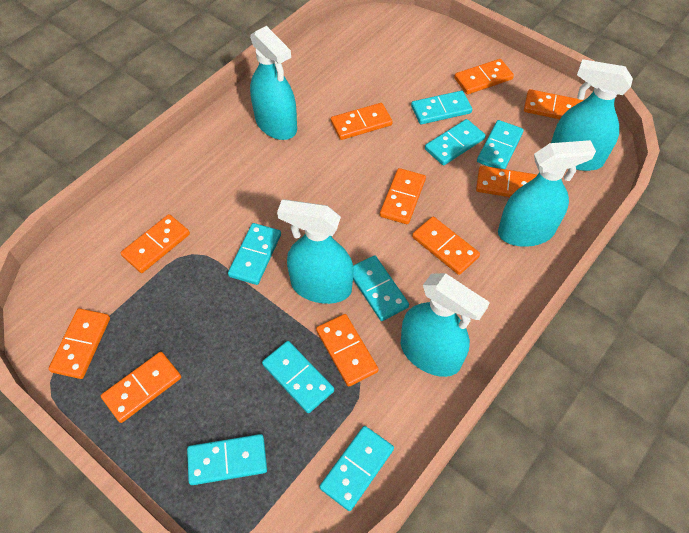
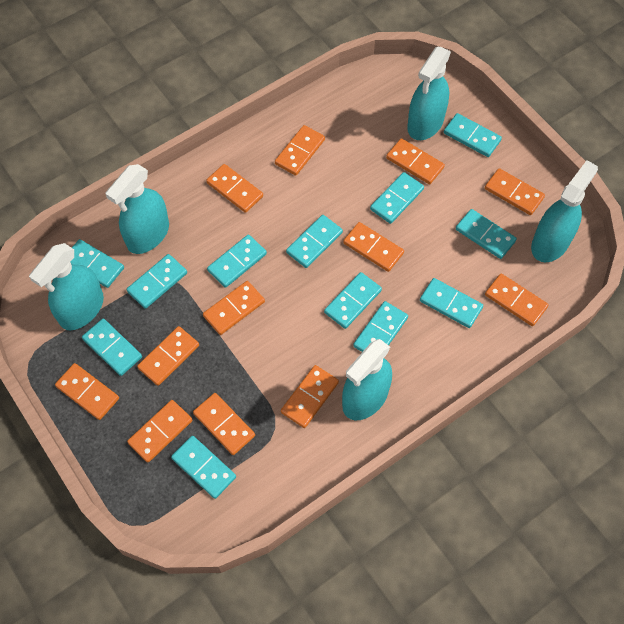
orange domino: [49,308,110,379] [101,352,181,423] [121,214,190,273] [316,314,379,387] [331,103,393,140] [380,168,426,224] [412,217,480,275] [454,59,514,94] [476,166,537,197] [524,89,583,119] = 10 -> [55,363,119,420] [127,400,192,462] [137,326,199,386] [193,393,255,455] [203,281,265,335] [206,164,263,213] [275,125,325,176] [281,365,339,428] [343,222,404,272] [386,138,445,184] [485,168,545,215] [485,274,549,326] = 12
turquoise domino: [187,434,267,485] [228,223,281,285] [262,341,334,413] [319,426,394,511] [353,255,409,321] [411,91,472,124] [425,119,486,165] [477,120,524,169] = 8 -> [71,239,124,288] [82,319,142,376] [127,254,187,309] [171,436,236,499] [207,235,267,288] [286,215,343,268] [324,272,382,329] [353,301,408,352] [370,172,424,224] [420,278,483,328] [444,113,502,157] [456,209,517,259] = 12

